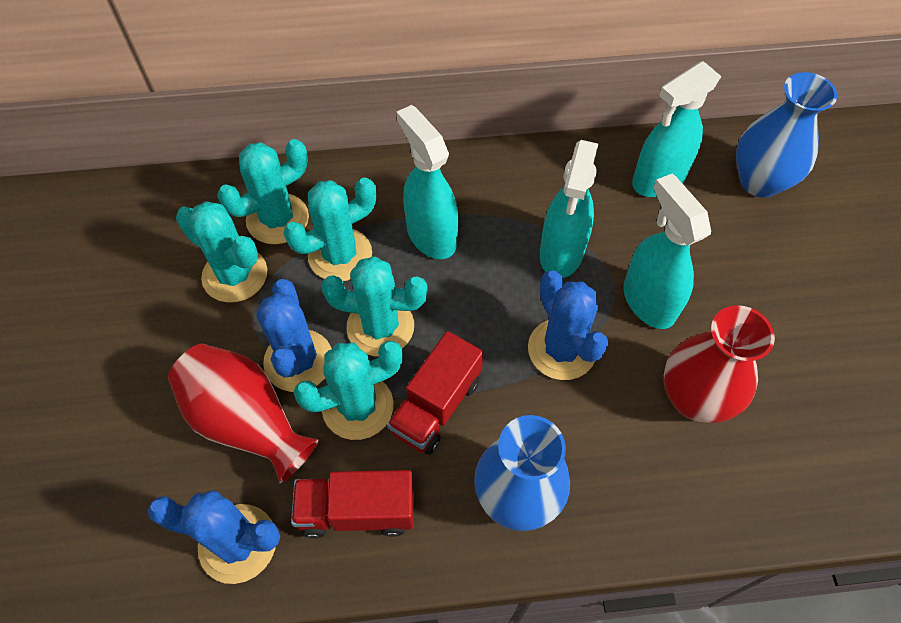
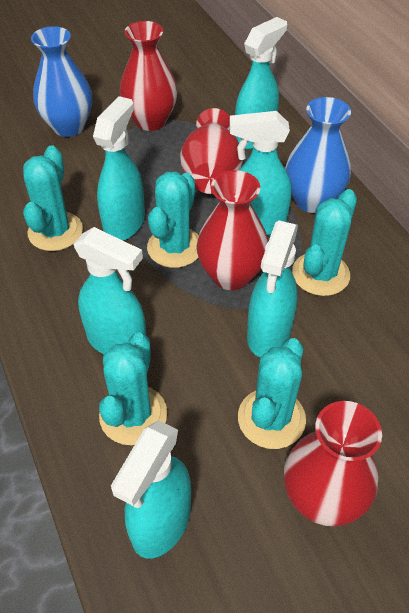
blue cactus: [148,490,280,584] [257,279,332,392] [528,270,608,380] = 3 -> none = 0
red truck: [291,470,414,539] [387,331,483,455] = 2 -> none = 0
red vase: [168,344,319,483] [664,305,775,423] = 2 -> [120,21,178,131] [180,108,243,194] [196,170,268,290] [284,401,382,527] = 4
turquoise spray bottle: [396,105,458,259] [540,140,598,278] [623,174,711,329] [632,61,722,197] = 4 -> [73,227,146,355] [93,96,145,241] [111,421,191,559] [229,111,292,235] [235,17,287,150] [247,220,298,358] = 6

